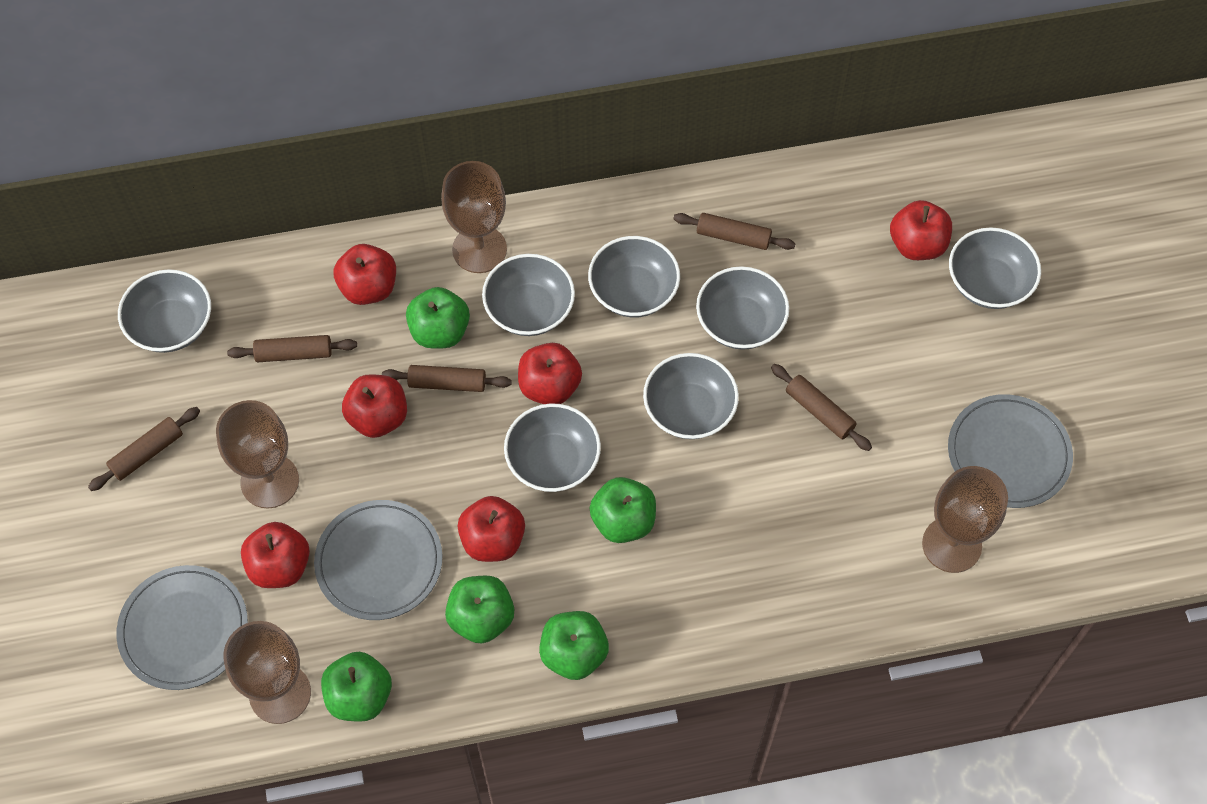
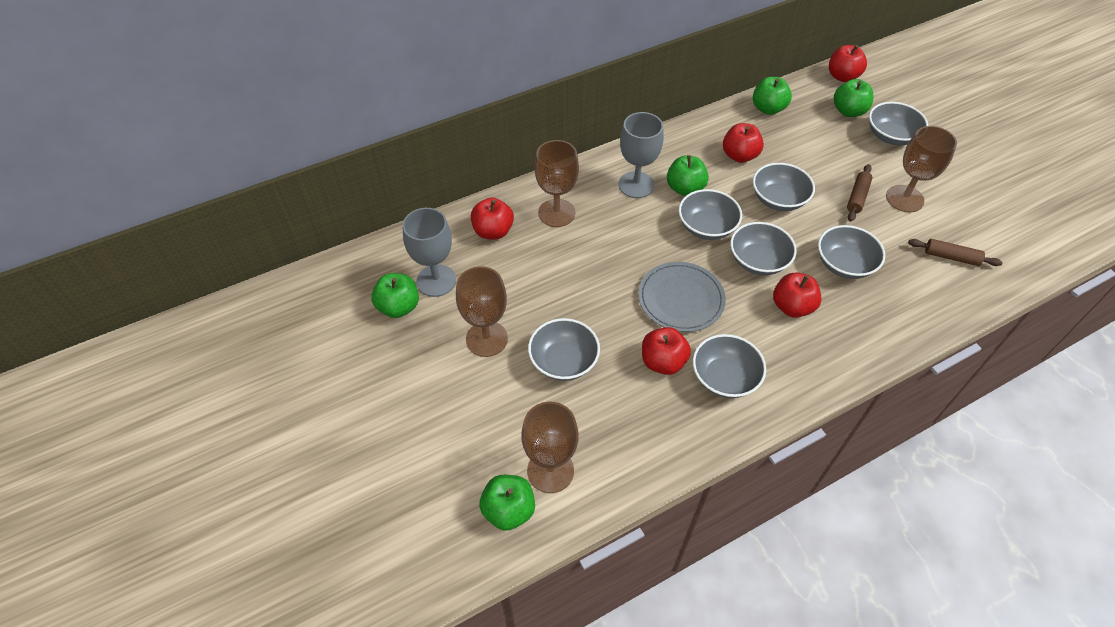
brown rolling pin: [88,407,200,491] [227,335,357,362] [382,365,512,392] [673,213,796,250] [771,364,872,451] = 5 -> [847,164,873,222] [908,239,1003,266] = 2
grey goblet: none = 0 -> [402,208,456,297] [618,112,664,198] = 2
grey plate: [117,565,248,690] [314,500,442,620] [948,394,1073,508] = 3 -> [638,262,726,332] = 1
red apple: [241,522,310,588] [333,244,396,305] [342,374,407,438] [457,496,525,562] [518,343,582,404] [890,200,952,260] = 6 -> [471,197,514,240] [642,327,691,375] [723,123,764,163] [773,272,822,318] [829,45,867,82] = 5

